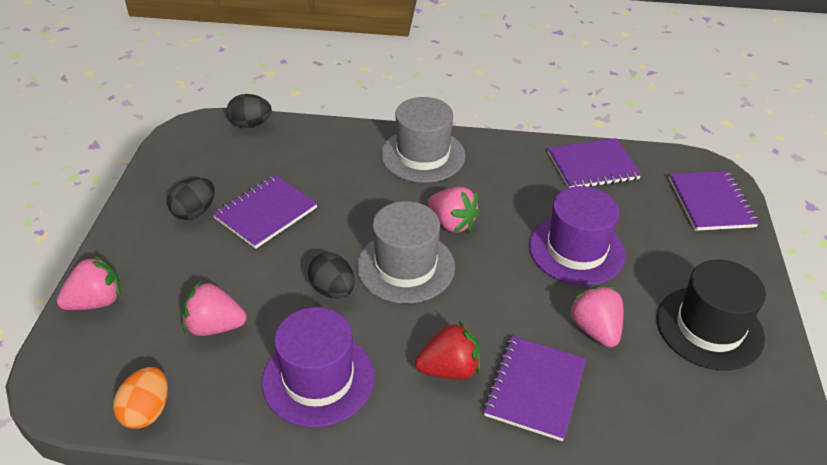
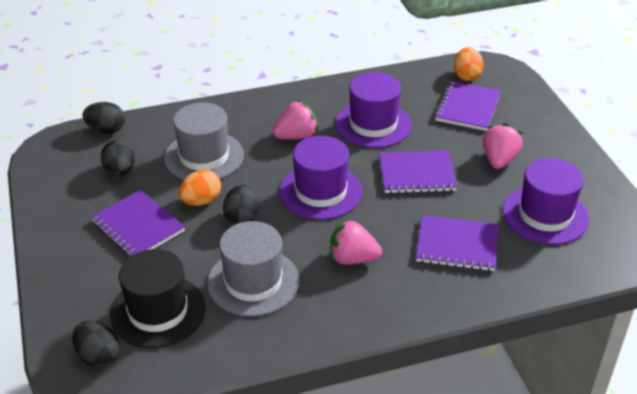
black egg: [167,177,215,220] [226,94,272,128] [308,252,355,298] = 3 -> [72,321,120,368] [83,102,125,134] [101,140,135,176] [223,185,259,225] = 4
orange egg: [113,367,168,429] = 1 -> [179,169,221,206] [454,47,484,81] = 2
pink strawberry: [57,255,120,310] [182,281,247,336] [428,187,480,233] [568,285,623,347] = 4 -> [273,100,318,139] [330,219,382,265] [483,123,523,169] = 3
purple hat: [262,307,375,427] [529,186,626,286] = 2 -> [279,136,362,220] [335,72,412,148] [503,158,589,245] = 3
red strawberry: [415,321,480,379] = 1 -> none = 0

